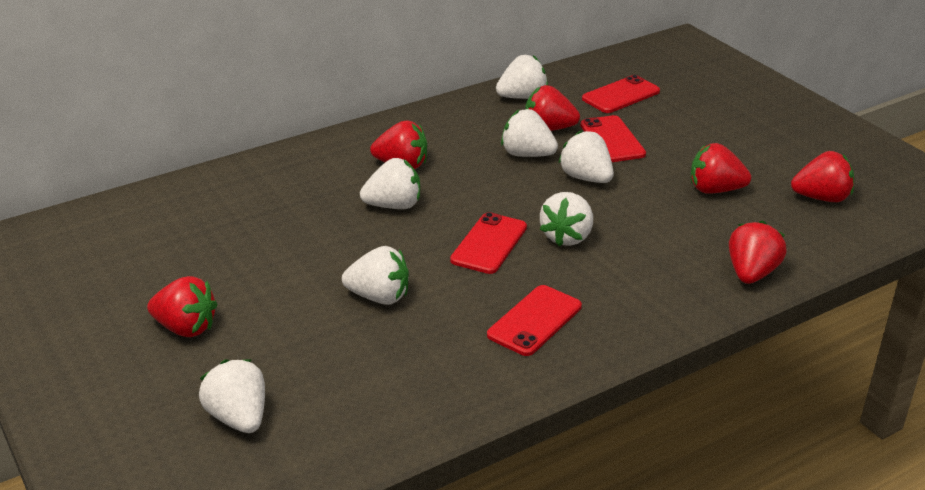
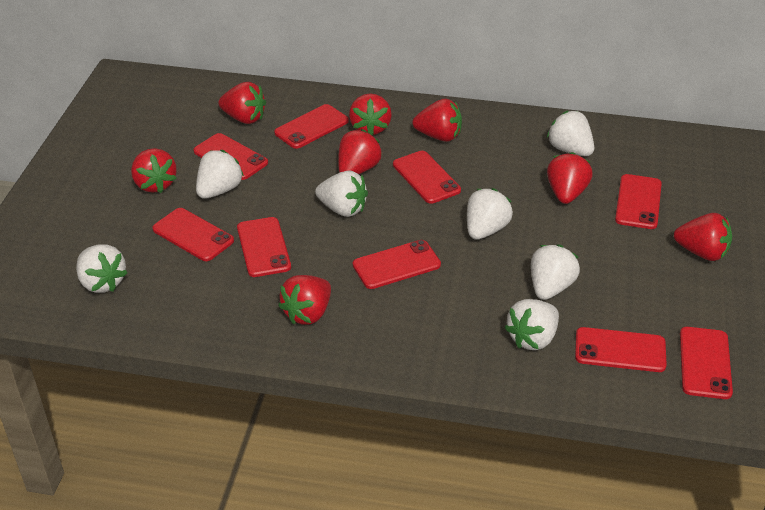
red phone: [450,212,527,274] [487,285,582,356] [580,115,646,162] [582,75,660,113] = 4 -> [152,208,234,261] [193,133,268,180] [237,217,291,277] [274,104,349,149] [353,240,441,289] [393,151,461,204] [575,327,667,372] [615,174,662,229] [680,327,733,399] = 9
red strawberry: [147,276,217,337] [370,120,427,169] [526,85,580,131] [691,143,751,194] [729,221,787,284] [791,151,854,202] = 6 -> [131,148,177,193] [218,82,266,124] [278,275,331,325] [338,129,382,174] [349,94,392,135] [412,98,462,142] [547,152,593,204] [674,213,732,261] = 8

